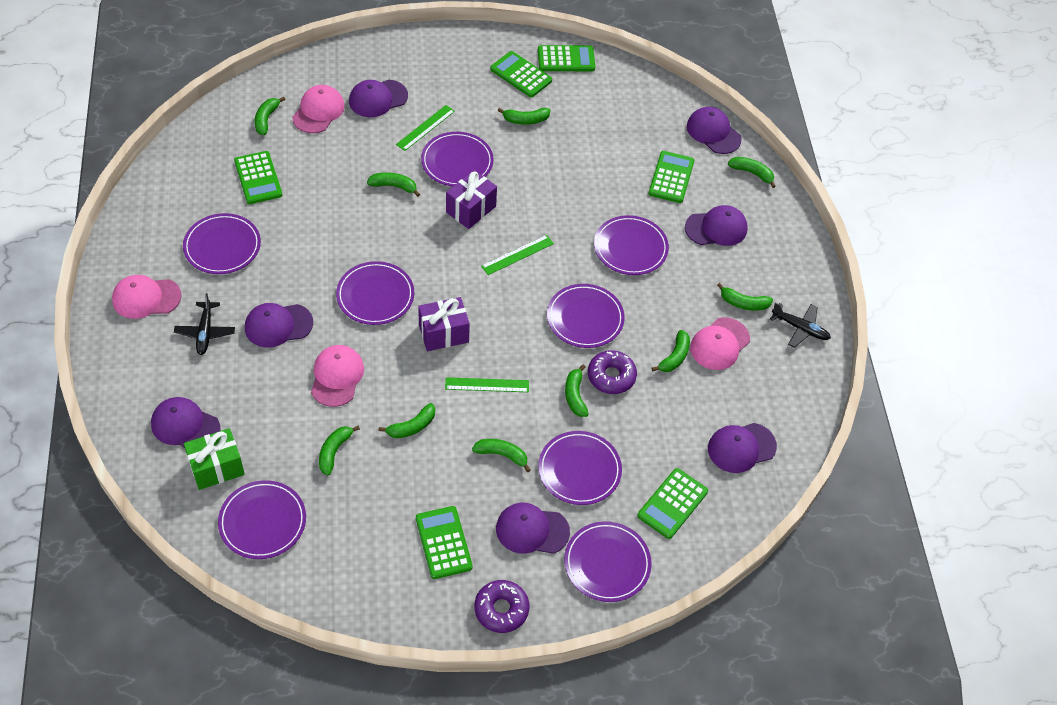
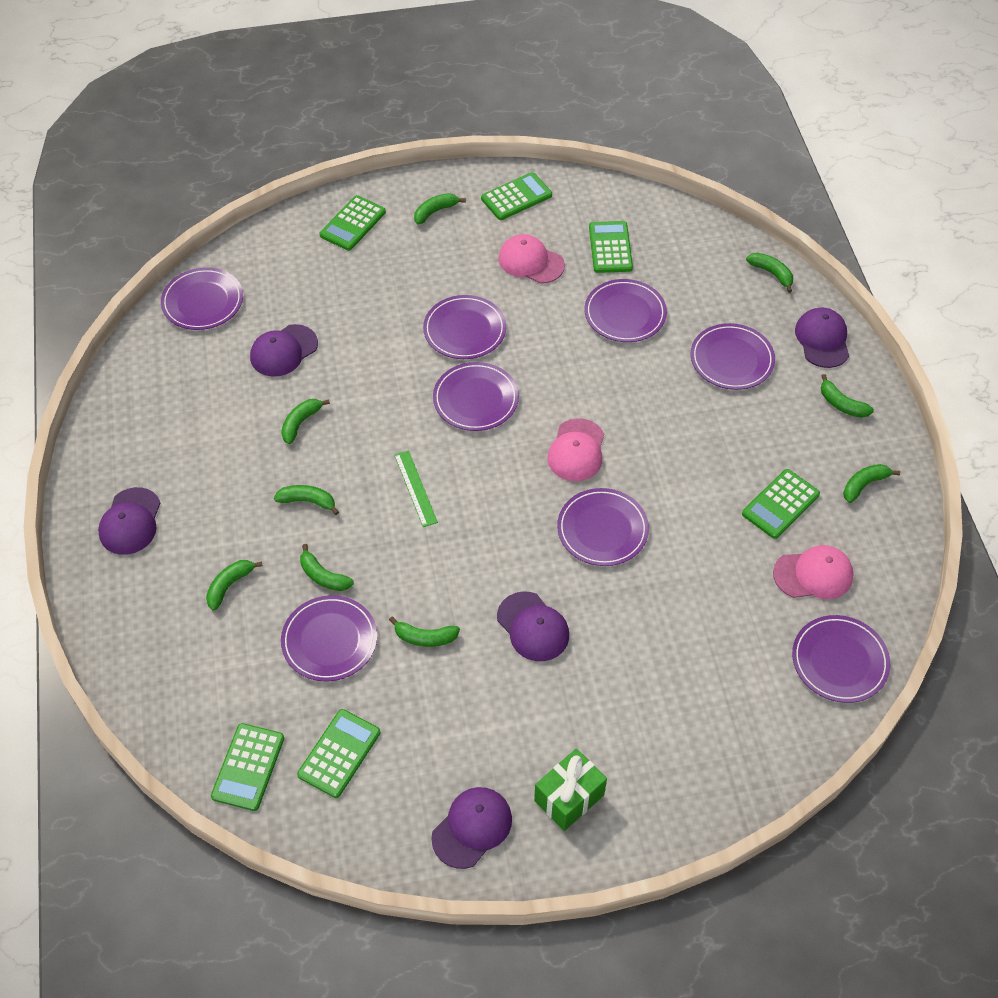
black plane: [174,293,235,355] [770,302,831,348] = 2 -> none = 0
green banana: [255,97,286,135] [319,425,360,475] [367,172,420,197] [378,403,435,438] [472,439,531,472] [498,108,550,125] [565,365,589,417] [652,330,690,372] [717,283,773,311] [728,157,776,188] = 10 -> [206,560,263,611] [274,485,339,515] [281,399,330,444] [300,544,354,591] [389,617,460,647] [414,193,466,225] [746,253,793,293] [821,374,874,418] [843,464,900,503] = 9
green ruler: [396,105,455,151] [445,377,529,392] [481,235,554,275] = 3 -> [394,450,438,527] = 1
pink cap: [112,275,181,319] [292,85,345,133] [311,345,364,407] [690,317,750,370] = 4 -> [499,234,565,284] [547,418,604,481] [773,545,854,599] = 3
purple cap: [151,397,221,448] [245,303,313,348] [349,80,408,117] [496,503,570,554] [685,205,748,246] [687,107,742,154] [708,423,777,473] = 7 -> [98,487,160,555] [250,324,318,377] [431,787,512,869] [497,591,569,661] [795,308,849,368] = 5
purple donut: [474,580,529,633] [588,350,637,394] = 2 -> none = 0
purple gift: [418,297,470,351] [446,170,497,229] = 2 -> none = 0

